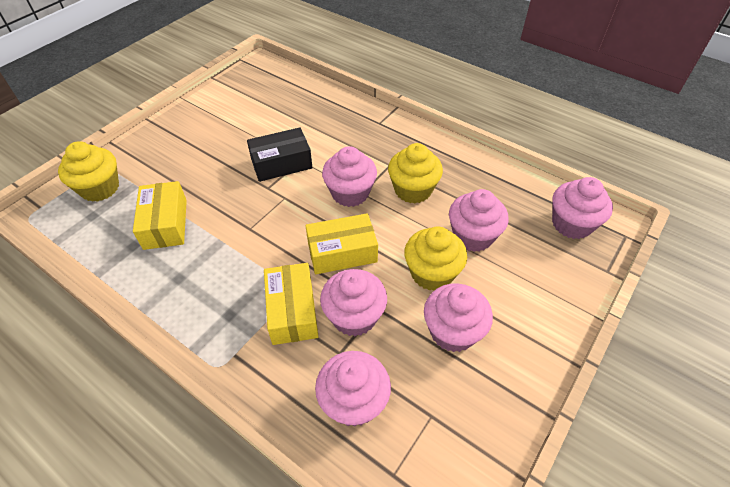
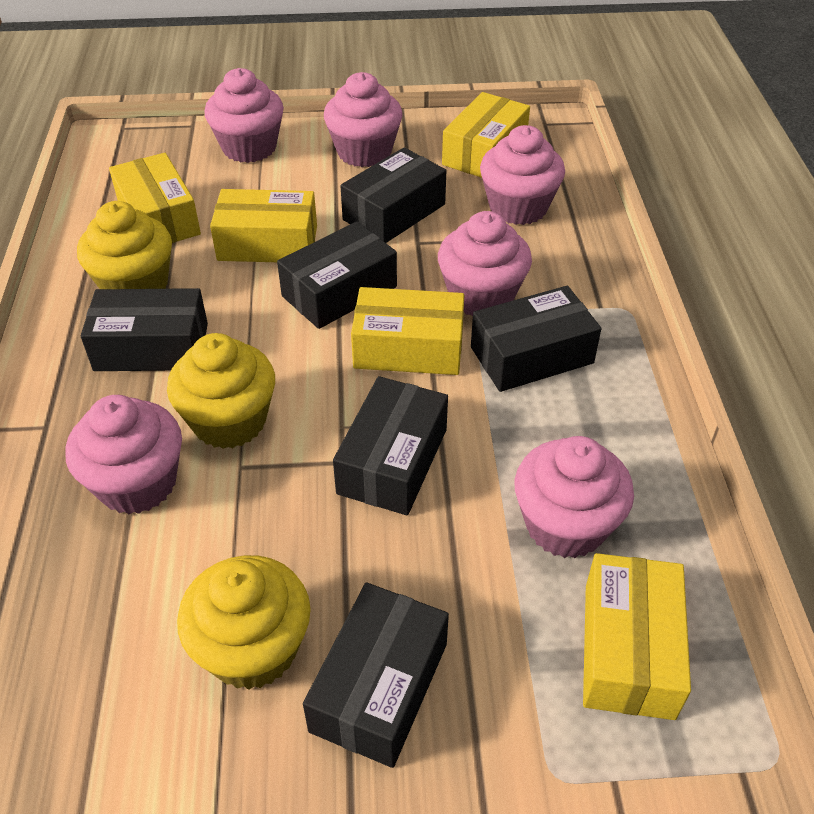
black box: [247,128,313,182] = 1 -> [81,288,208,371] [277,222,397,329] [303,582,449,768] [333,376,448,515] [341,148,446,243] [471,286,601,392] = 6
yellow box: [133,181,187,250] [264,263,319,345] [306,213,378,274] = 3 -> [109,153,201,243] [210,189,317,262] [351,287,464,375] [442,92,530,178] [583,553,691,720] = 5

